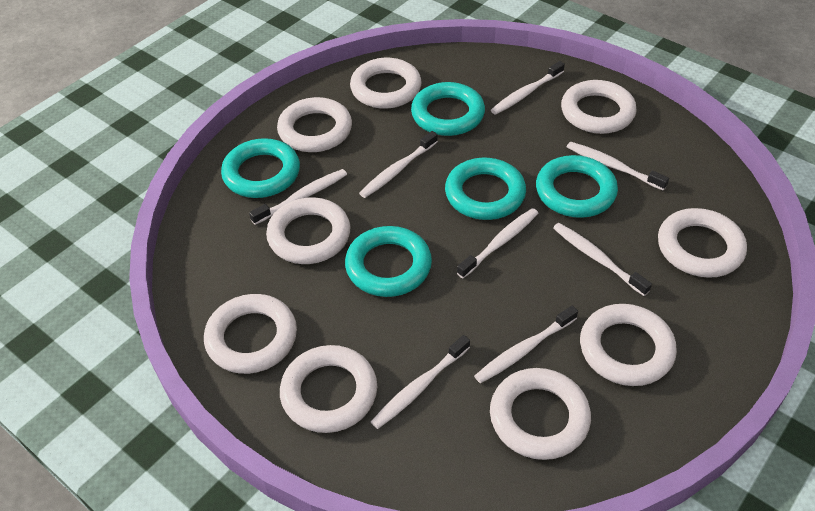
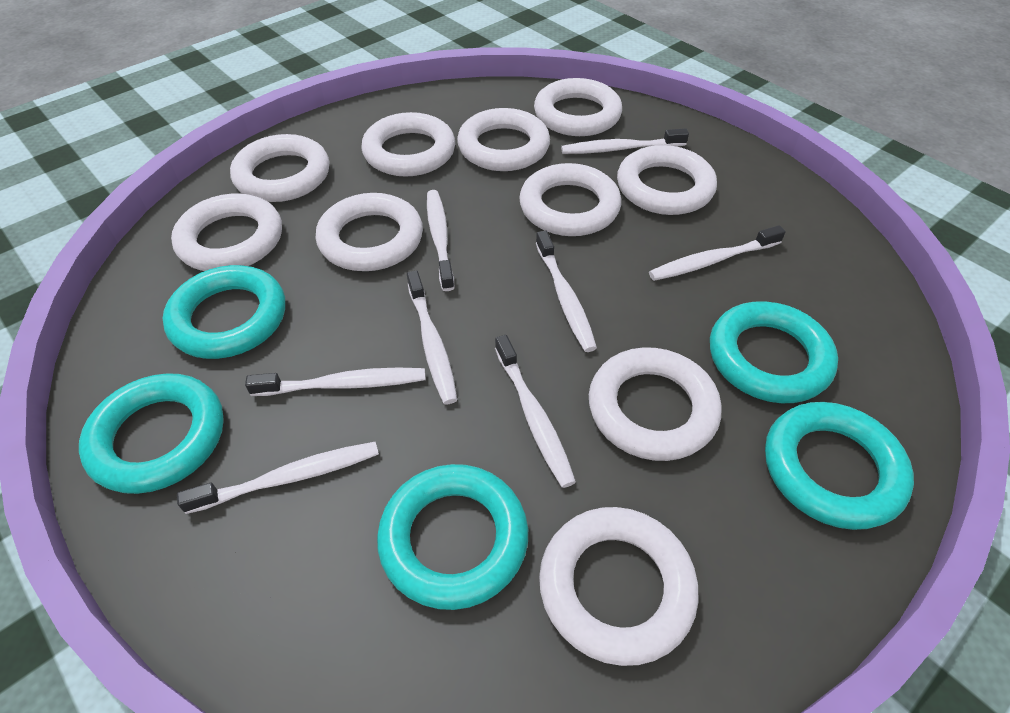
white ring: [204,294,297,374] [266,197,350,264] [277,97,352,152] [280,345,377,433] [350,58,422,109] [490,368,591,460] [561,80,637,134] [580,304,677,386] [658,208,747,278] = 9 -> [171,193,282,271] [230,134,329,202] [315,193,423,271] [361,112,455,177] [457,108,550,171] [519,163,621,236] [534,78,622,136] [539,507,698,666] [589,347,722,461] [617,145,717,215] = 10

